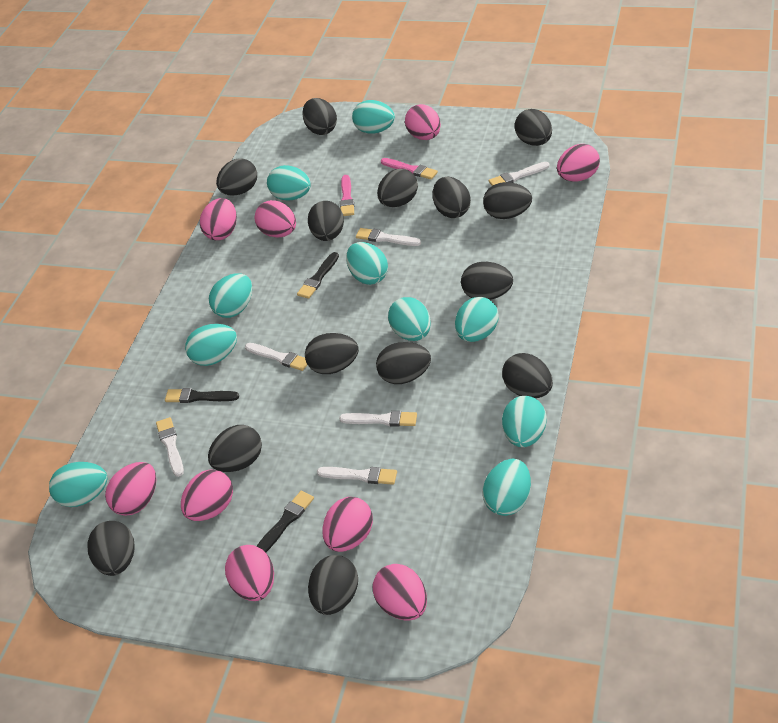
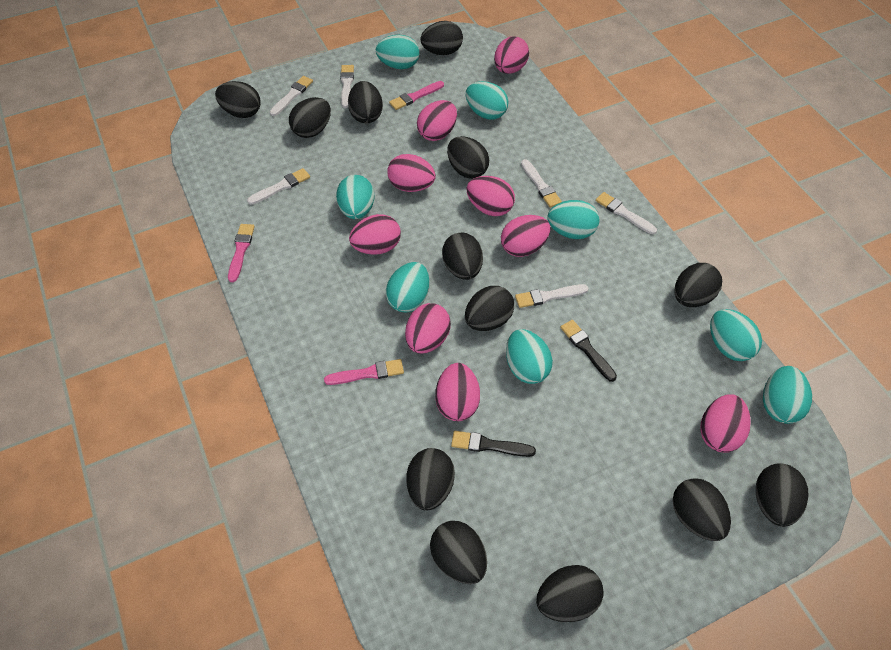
black brush: [165,388,239,403] [257,491,314,553] [297,252,339,299] = 3 -> [451,431,536,457] [560,320,617,382] = 2
black egg: [87,521,135,576] [208,425,262,472] [216,158,257,196] [302,98,337,135] [305,333,359,374] [308,201,344,241] [308,555,358,615] [376,342,431,384] [377,169,418,207] [433,177,471,218] [461,262,513,300] [483,182,532,219] [502,353,553,398] [515,109,552,146] = 14 -> [215,81,260,118] [289,97,331,138] [348,81,383,123] [407,448,455,511] [421,21,463,55] [430,521,487,584] [442,232,483,280] [447,136,489,179] [465,286,514,331] [536,565,604,622] [673,478,731,541] [674,263,722,307] [756,464,809,527] = 13
pink brush: [340,175,354,216] [381,158,438,179] = 2 -> [228,224,255,282] [324,359,404,385] [389,81,444,110] = 3
turquoise egg: [49,462,108,507] [185,324,237,366] [209,273,252,318] [267,165,311,201] [346,242,388,285] [352,100,395,134] [388,297,431,341] [455,297,498,342] [482,459,531,516] [502,396,547,447] = 10 -> [336,175,374,219] [376,35,419,69] [386,262,430,313] [466,81,508,120] [506,329,553,384] [547,200,599,239] [710,309,762,361] [763,366,812,424] = 8

